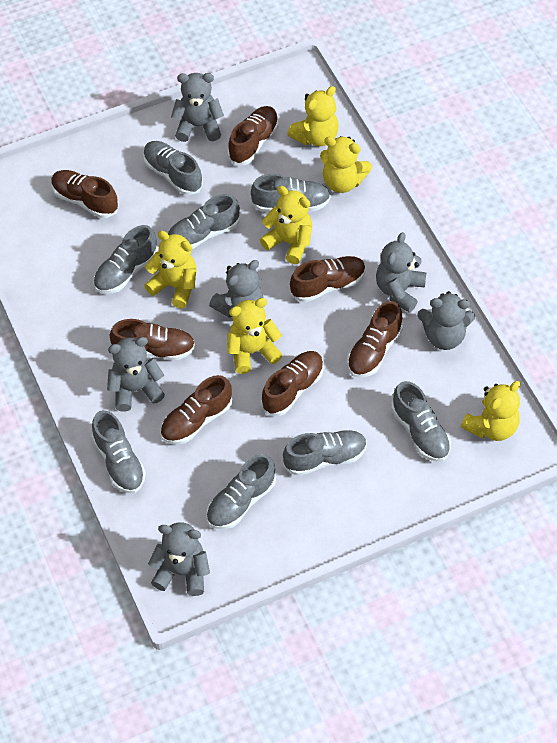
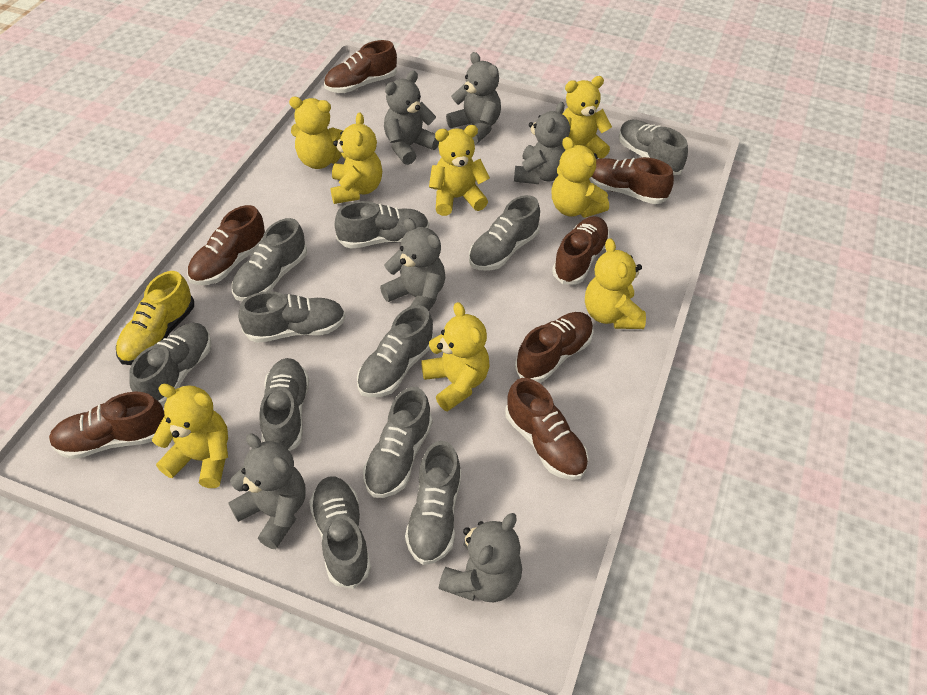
grey shoe: [92,410,146,493] [93,225,158,294] [143,141,203,195] [168,194,240,249] [206,454,276,529] [251,174,331,212] [283,430,367,476] [391,381,451,462] = 8 -> [129,323,212,406] [232,218,307,301] [238,291,346,343] [259,358,309,451] [309,477,371,589] [335,201,429,249] [357,305,434,398] [363,387,432,498] [405,441,461,565] [469,195,540,271] [619,120,688,175] = 11
yellow shoe: none = 0 -> [116,271,194,365] = 1
yellow teddy bear: [144,231,197,308] [227,298,282,374] [260,186,312,264] [287,86,339,146] [320,136,372,193] [461,381,520,441] = 6 -> [152,384,228,488] [289,97,343,169] [331,113,382,204] [421,302,490,412] [429,125,490,216] [552,137,609,218] [563,76,612,159] [585,238,646,329] = 8

